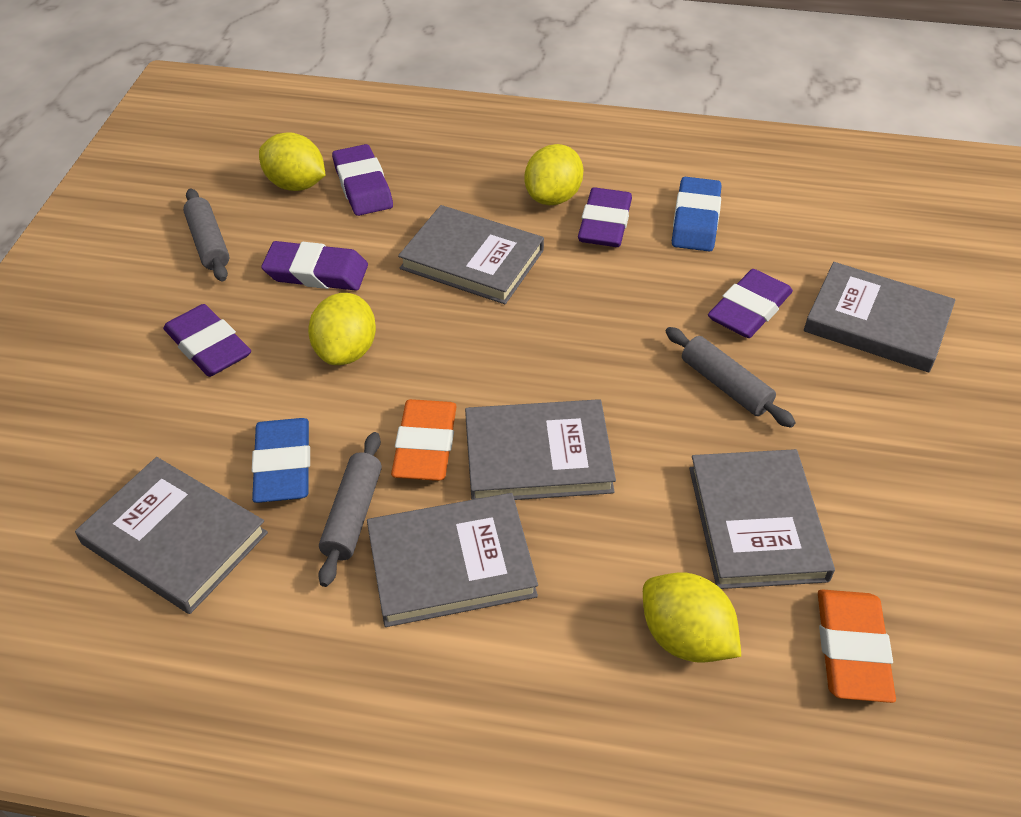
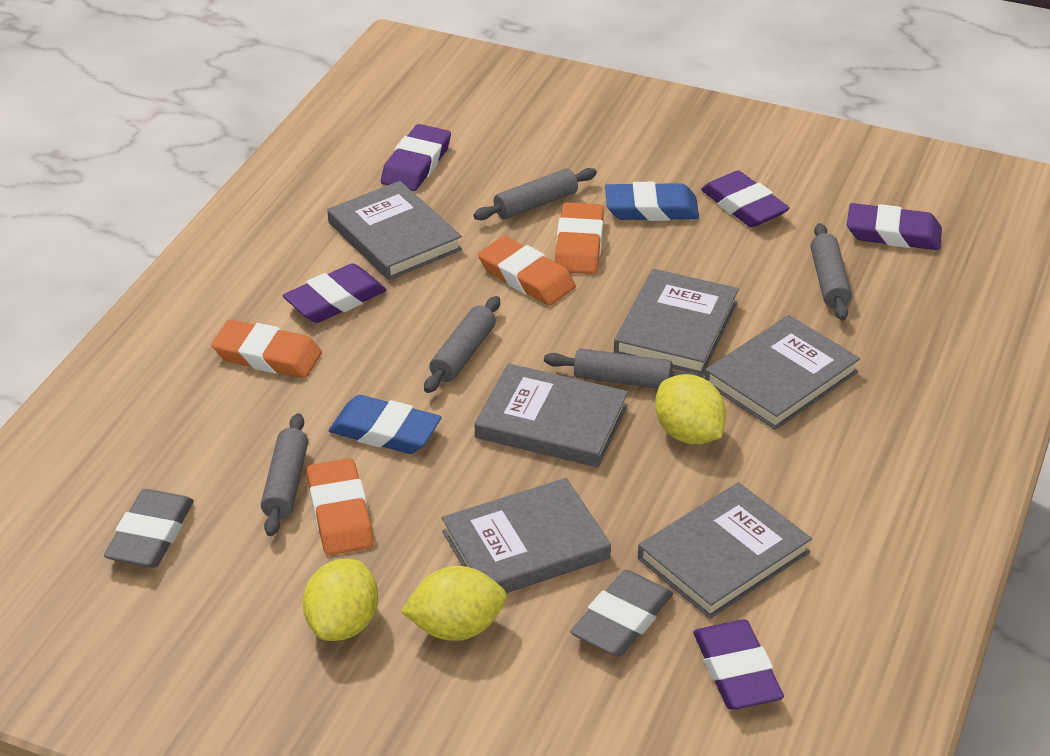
grey eraser: none = 0 -> [104,489,194,568] [570,570,673,657] = 2
grey rolling pin: [183,188,229,281] [318,432,382,587] [665,327,796,428] = 3 -> [261,413,308,536] [424,296,500,393] [473,168,597,220] [544,348,703,389] [811,223,852,321] = 5
orange eraser: [391,399,457,481] [818,589,896,703] = 2 -> [211,320,322,378] [307,458,374,555] [478,236,576,305] [555,202,604,274] = 4
yellow lemon: [259,132,325,191] [308,293,376,365] [524,144,583,205] [643,573,741,663] = 4 -> [303,559,378,641] [401,566,507,641] [655,374,726,444] = 3

